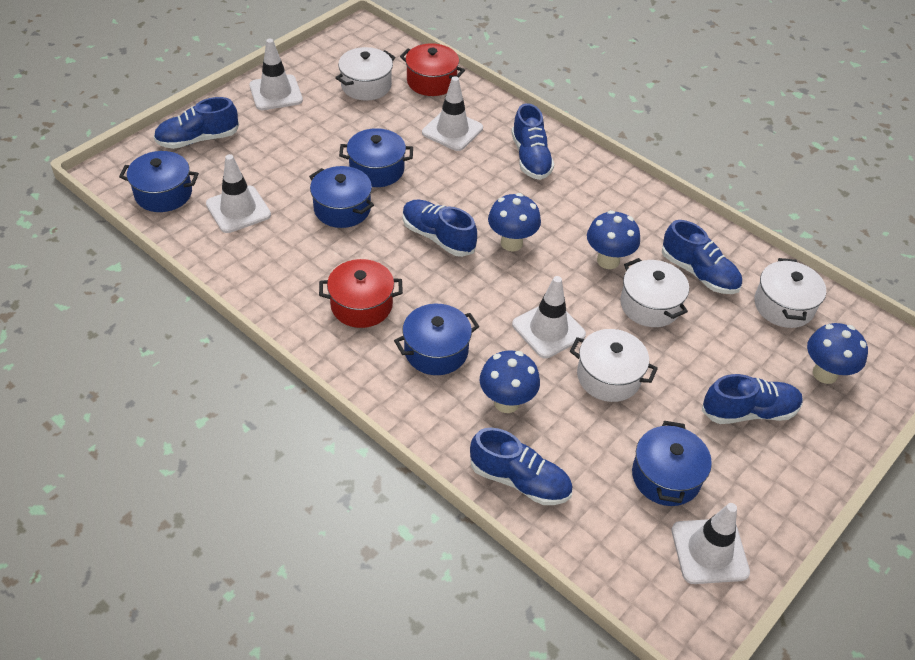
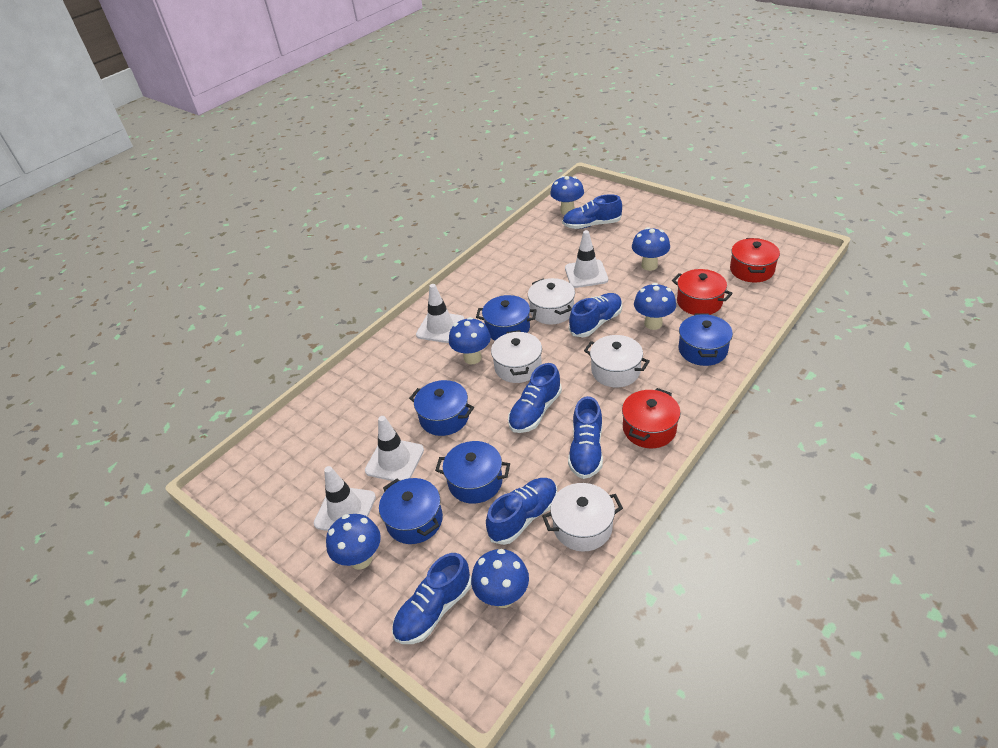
blue mushroom: [480,350,540,413] [488,193,541,251] [587,210,640,269] [807,323,868,384] = 4 -> [326,514,381,569] [449,317,491,364] [471,549,529,608] [550,176,584,215] [632,227,670,271] [634,283,676,330] = 6
red pot: [319,259,403,328] [400,43,465,96] = 2 -> [622,388,681,448] [672,269,733,315] [730,238,780,282] = 3
white traffic cone: [206,154,271,233] [249,39,303,110] [422,76,483,151] [512,276,586,358] [672,503,750,584] = 5 -> [314,466,376,531] [365,416,424,481] [416,284,464,343] [565,230,608,288] = 4

